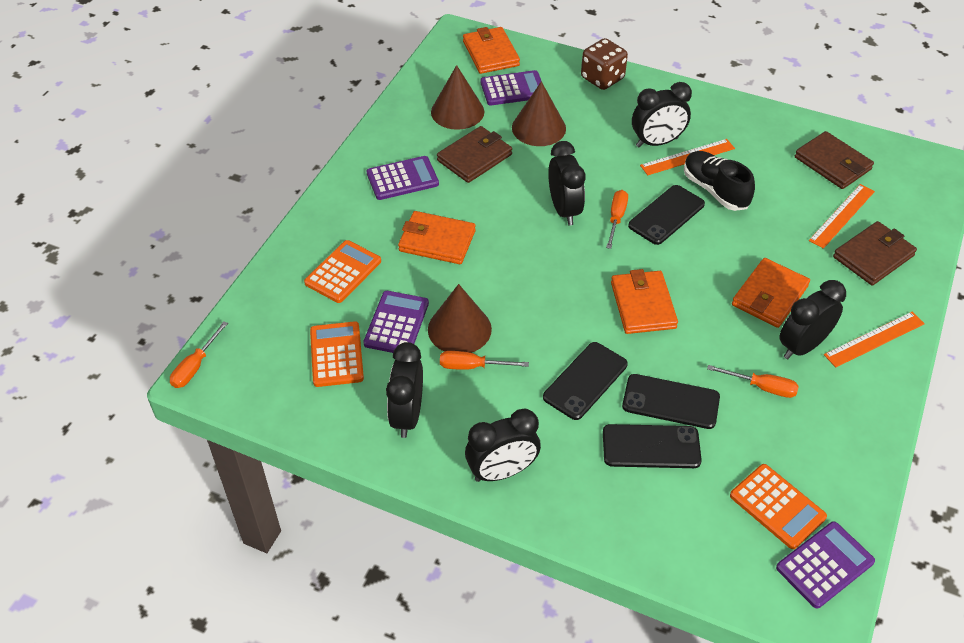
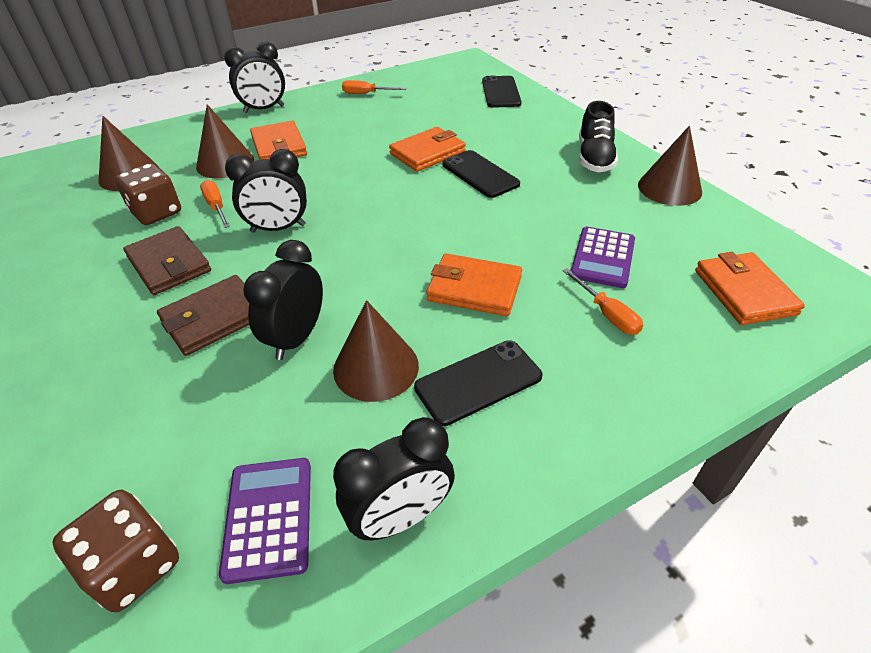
black clock: [386,342,423,438] [465,409,541,482] [548,141,585,225] [632,82,692,147] [780,280,846,359] = 5 -> [224,42,285,113] [225,149,307,233] [243,240,323,360] [333,417,455,540] = 4
black phone: [543,342,628,420] [603,424,702,468] [622,374,720,429] [628,185,705,245] = 4 -> [414,340,542,426] [442,150,520,198] [482,76,522,108] = 3
brown cone: [428,284,492,353] [431,65,484,130] [512,81,566,146] = 3 -> [99,116,159,191] [196,104,254,178] [333,300,419,402] [638,126,702,206] = 4
brown dice: [581,38,628,90] = 1 -> [52,490,179,612] [115,163,181,225] = 2
brown wallet: [437,126,512,183] [795,131,874,189] [833,221,917,286] = 3 -> [123,226,211,295] [157,275,249,356] = 2
orange calculator: [304,240,381,303] [310,321,364,387] [730,464,827,549] = 3 -> none = 0
orange ruler: [640,139,735,175] [809,184,875,249] [824,312,925,368] = 3 -> none = 0
orange screwdriver: [170,321,228,388] [440,351,529,370] [606,190,628,249] [707,365,799,398] = 4 -> [200,180,230,228] [342,80,406,94] [562,268,643,335] = 3
purple calculator: [363,291,429,353] [367,156,439,200] [480,70,541,105] [776,521,875,609] = 4 -> [219,458,311,584] [571,227,635,288] = 2

